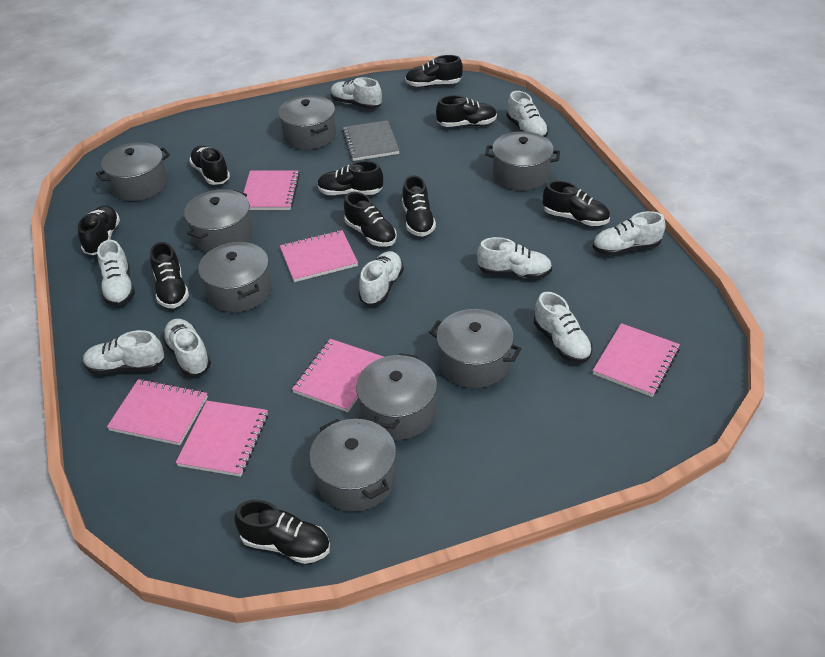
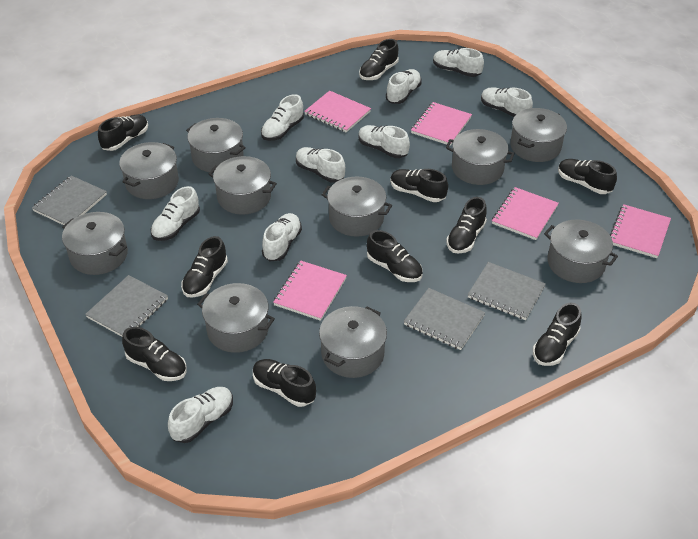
grey notebook: [342,120,400,161] = 1 -> [32,175,107,225] [85,275,168,337] [404,288,485,350] [468,262,546,320] = 4
grey pot: [96,142,170,201] [184,189,253,253] [198,242,272,312] [278,95,336,150] [310,419,396,512] [356,353,437,440] [429,309,521,388] [485,131,560,190] = 8 -> [62,212,128,275] [119,142,179,199] [186,118,246,173] [197,283,275,353] [208,156,277,215] [319,306,387,378] [322,177,392,237] [446,129,515,185] [510,108,567,162] [544,220,618,283] = 10
pink notebook: [107,379,208,445] [176,401,268,477] [243,170,300,210] [280,230,358,282] [292,339,384,412] [593,323,680,397] = 6 -> [273,261,347,321] [304,91,371,132] [411,102,472,146] [492,187,559,240] [610,204,671,258] = 5

